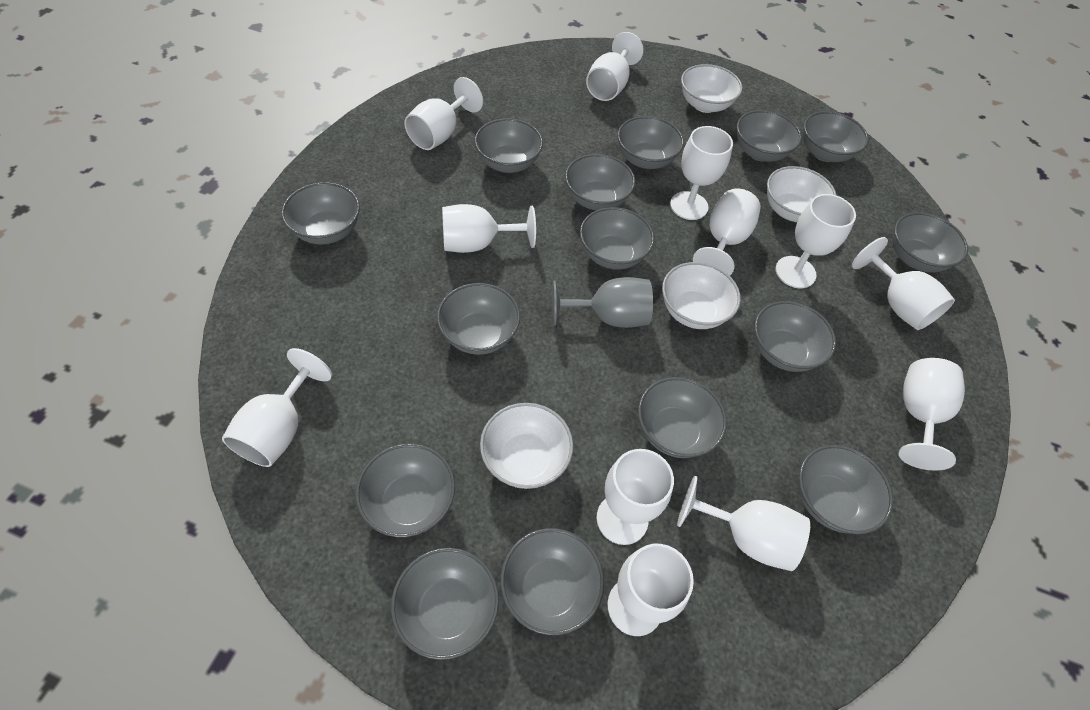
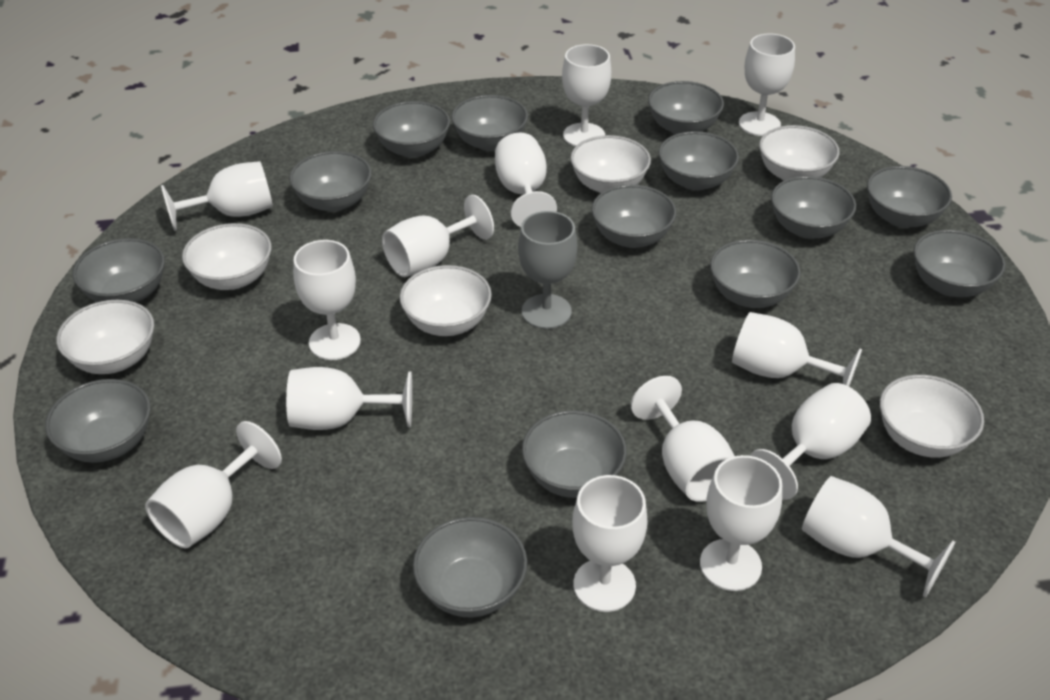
grey bowl: [281,182,360,245] [355,444,455,537] [391,548,499,660] [437,283,520,355] [474,118,543,173] [500,528,604,635] [565,154,635,210] [580,207,654,270] [618,116,684,169] [638,377,727,458] [737,110,802,162] [755,301,836,372] [798,445,893,534] [803,111,868,162] [893,212,968,273] = 15 -> [45,379,151,463] [73,238,165,303] [289,151,372,212] [373,101,450,158] [413,517,527,618] [451,95,528,151] [522,410,627,498] [592,185,676,248] [648,81,724,135] [659,131,739,191] [710,240,801,308] [771,176,856,239] [867,166,952,228] [914,230,1005,297] = 14
white bowl: [480,403,573,489] [662,262,741,329] [681,64,742,113] [767,166,837,222] = 4 -> [56,300,154,374] [182,223,272,290] [400,265,492,336] [570,135,651,193] [759,125,840,181] [880,375,984,458] = 6
white goblet: [222,348,332,467] [404,77,483,150] [442,204,536,253] [586,32,644,101] [596,449,674,545] [607,544,694,636] [670,126,733,220] [677,476,810,571] [693,189,761,276] [775,194,856,288] [852,237,955,330] [899,358,965,471] = 12 -> [145,421,282,548] [161,161,273,231] [286,367,412,430] [293,240,361,360] [382,195,494,277] [495,132,557,227] [562,44,611,147] [572,475,648,612] [631,376,734,502] [700,455,782,591] [732,312,862,386] [739,33,795,136] [750,383,871,500] [802,476,956,598] = 14

